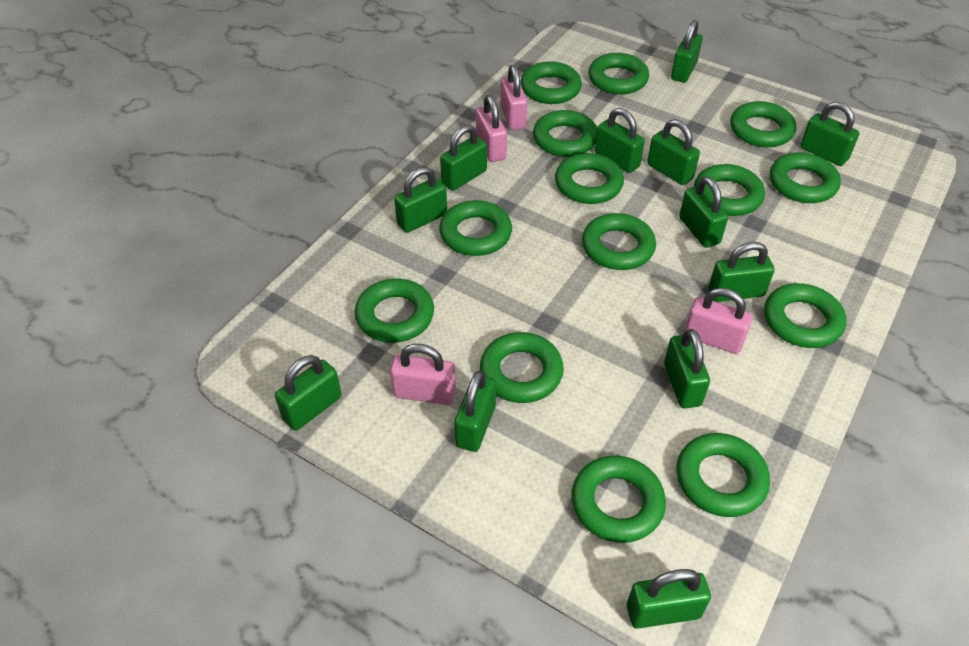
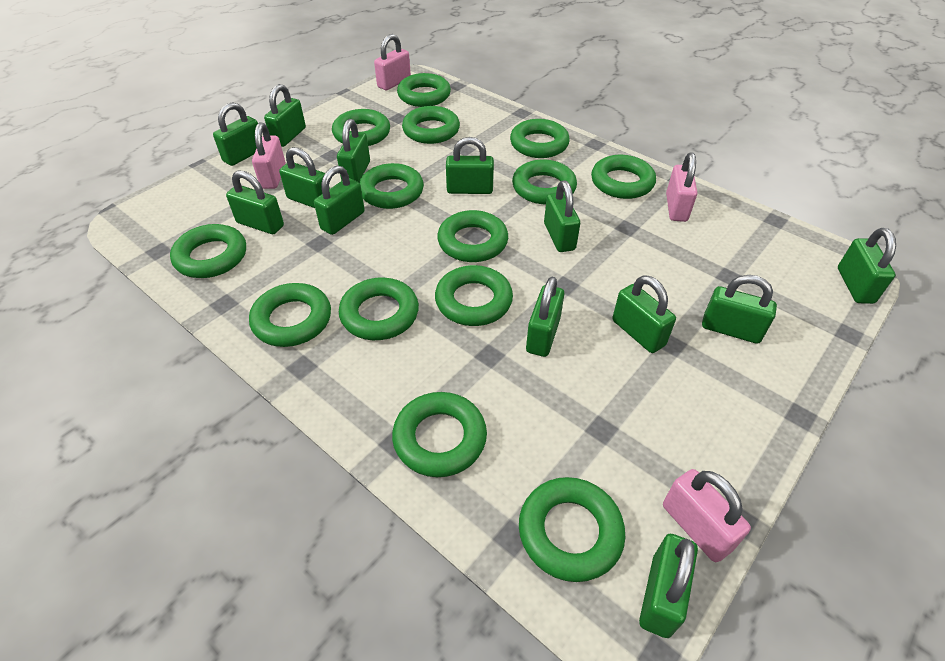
green padlock: [275,355,342,431] [394,167,447,233] [440,125,487,191] [454,371,496,452] [595,108,645,173] [627,569,711,629] [647,119,700,185] [664,329,710,408] [671,20,703,83] [679,176,728,248] [709,242,775,302] [800,102,859,166] = 12 -> [213,102,258,166] [226,170,284,234] [264,84,306,147] [279,147,330,208] [314,166,365,235] [337,119,370,182] [446,137,494,194] [526,277,564,357] [544,180,580,252] [612,275,676,353] [639,534,698,638] [702,275,777,344] [838,228,896,304] = 13

